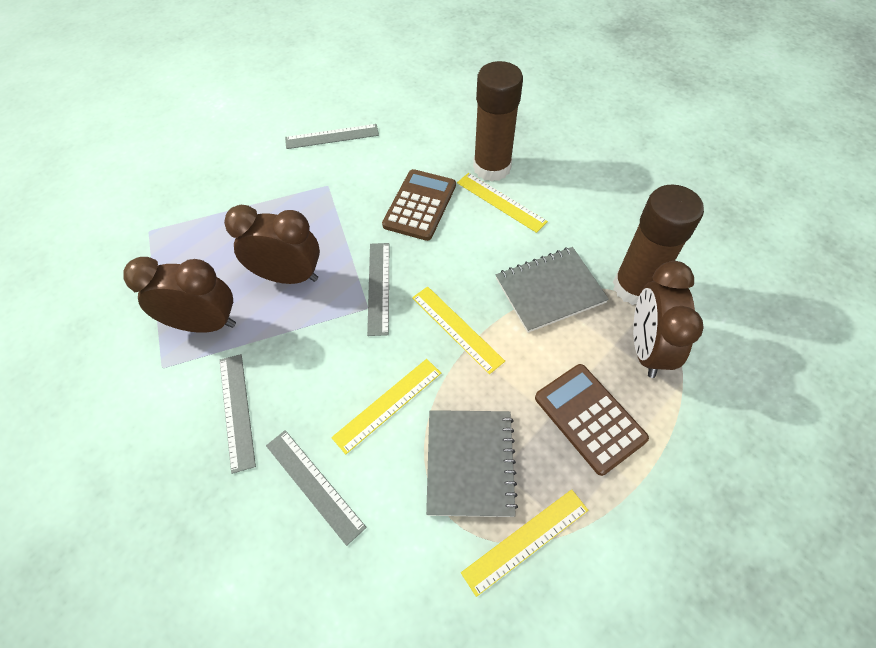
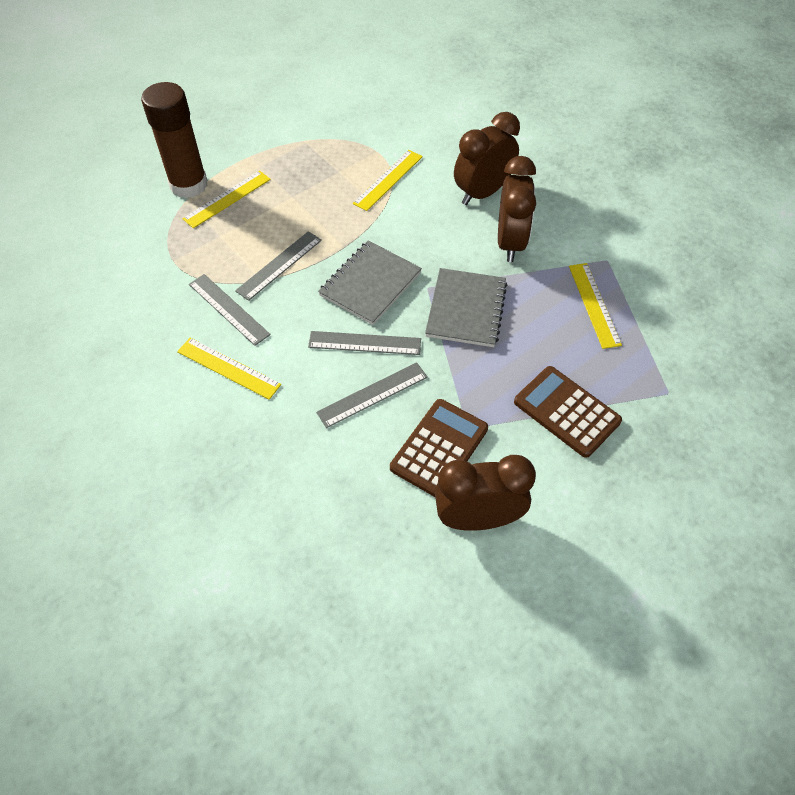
brown glue stick: [473,61,523,182] [613,184,704,305] = 2 -> [141,82,208,198] = 1

